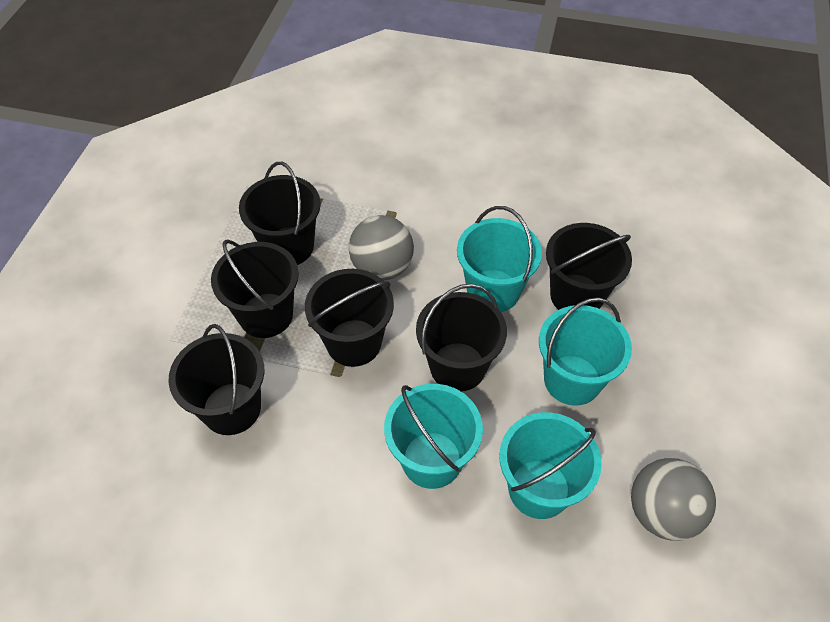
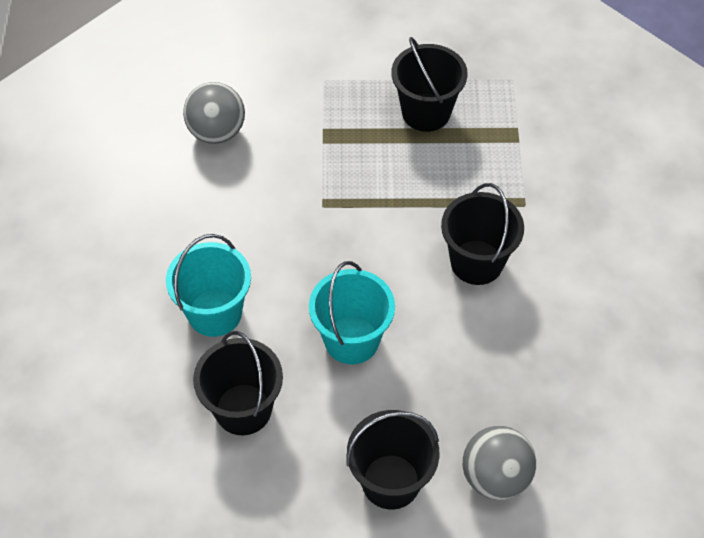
black bucket: [168,324,265,435] [211,239,299,338] [239,162,321,265] [305,269,394,367] [416,284,507,392] [546,223,632,310] = 6 -> [193,331,283,435] [347,410,440,510] [391,37,468,132] [441,183,524,285] = 4
turquoise bucket: [384,384,483,489] [457,206,542,312] [499,412,602,519] [539,297,632,406] = 4 -> [166,234,251,337] [309,261,395,365] = 2

